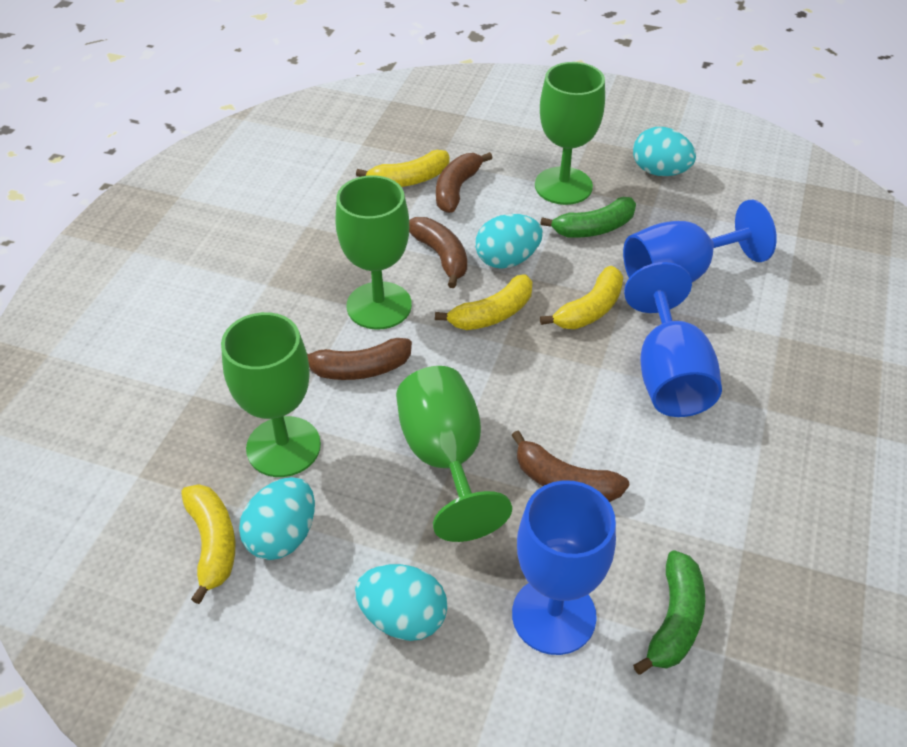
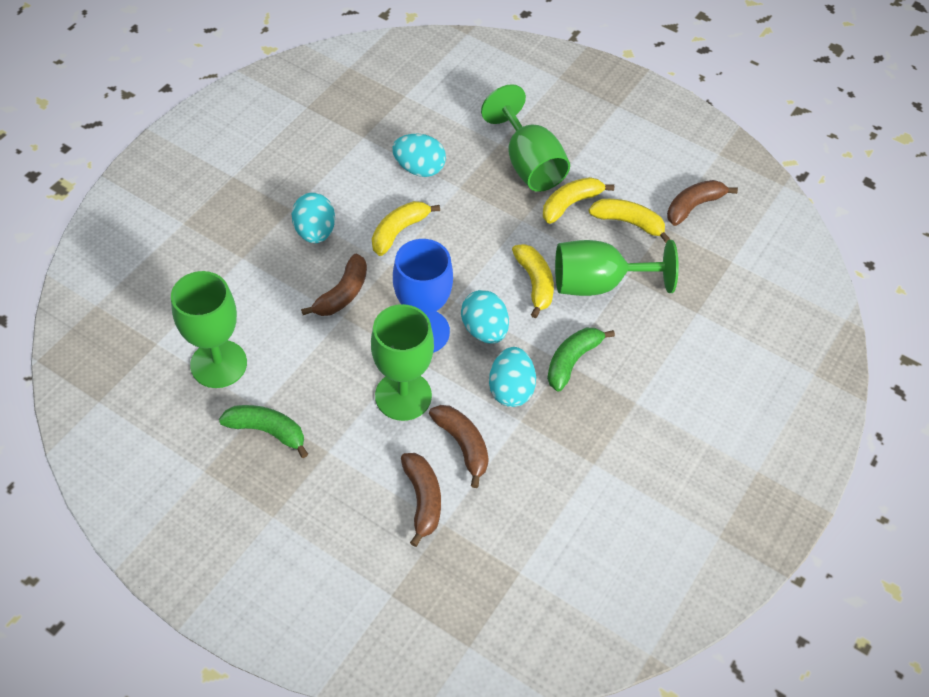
blue goblet: [512,480,616,655] [623,200,777,282] [624,262,722,417] = 3 -> [393,239,453,353] = 1

